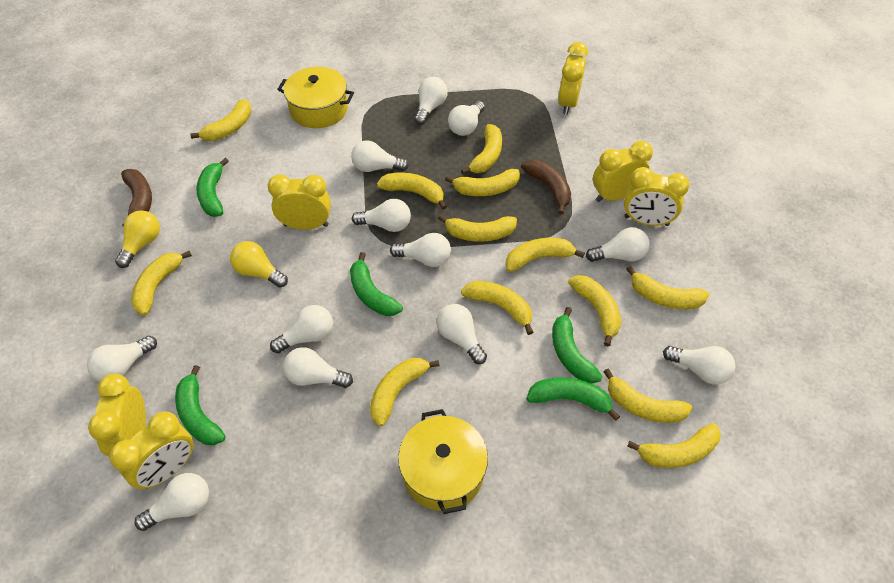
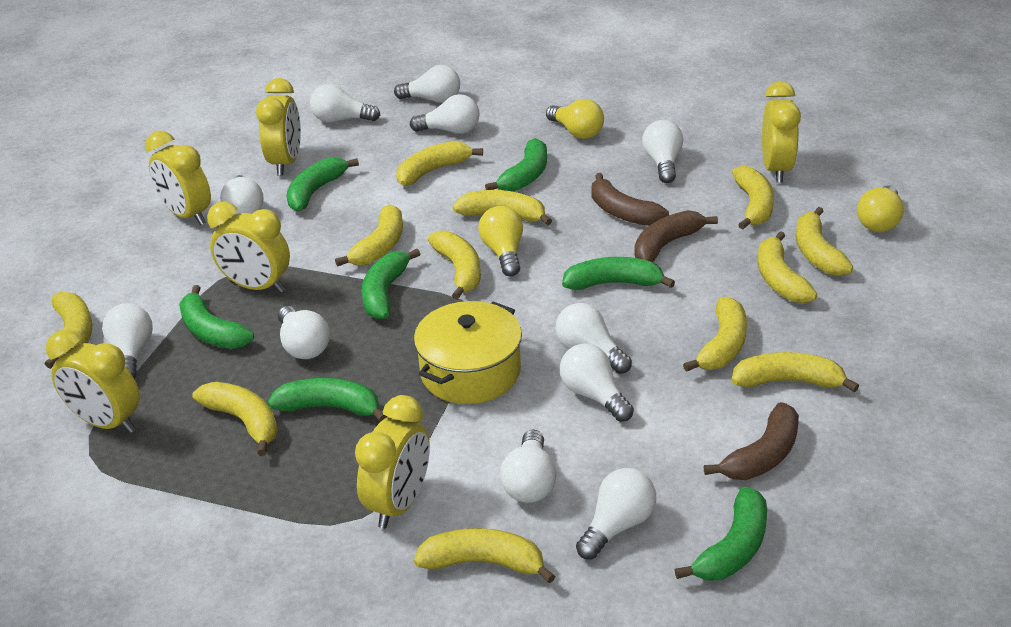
brown banana: [121,169,152,227] [521,159,571,214] = 2 -> [591,173,669,226] [634,210,718,262] [703,402,799,480] = 3
green banana: [175,365,226,445] [196,158,229,217] [350,252,403,316] [526,377,620,421] [552,307,603,384] = 5 -> [179,285,254,349] [268,378,387,422] [286,157,359,211] [362,249,420,320] [485,138,547,192] [562,257,675,290] [675,486,767,581] = 7
white light bulb: [87,336,157,382] [134,473,209,531] [270,305,333,354] [283,347,353,388] [351,140,409,172] [352,199,411,232] [390,233,451,267] [414,77,448,125] [437,304,487,364] [448,101,485,136] [586,227,650,262] [663,346,736,385] = 12 -> [102,303,153,379] [220,175,264,215] [278,306,330,359] [310,84,380,122] [394,65,460,103] [410,94,480,134] [500,430,557,503] [555,303,632,374] [560,343,634,422] [576,468,656,560] [642,120,683,183] = 11
yellow banana: [131,251,192,315] [190,99,252,141] [370,358,440,426] [377,173,447,210] [438,215,517,242] [445,169,520,196] [461,124,502,174] [461,281,533,335] [505,238,585,272] [568,275,621,346] [603,368,692,423] [626,266,709,309] [627,423,721,468] = 13 -> [45,292,92,369] [192,382,278,456] [335,204,403,267] [396,141,483,186] [414,528,556,584] [428,231,481,300] [453,190,552,226] [683,297,747,372] [732,166,774,230] [732,352,859,392] [758,231,817,303] [796,207,853,276] = 12
yellow light bulb: [115,210,160,268] [230,241,288,288] = 2 -> [478,206,523,276] [546,99,604,139] [857,185,904,232] = 3
yellow pot: [277,67,354,128] [398,409,488,514] = 2 -> [414,301,522,404] = 1

